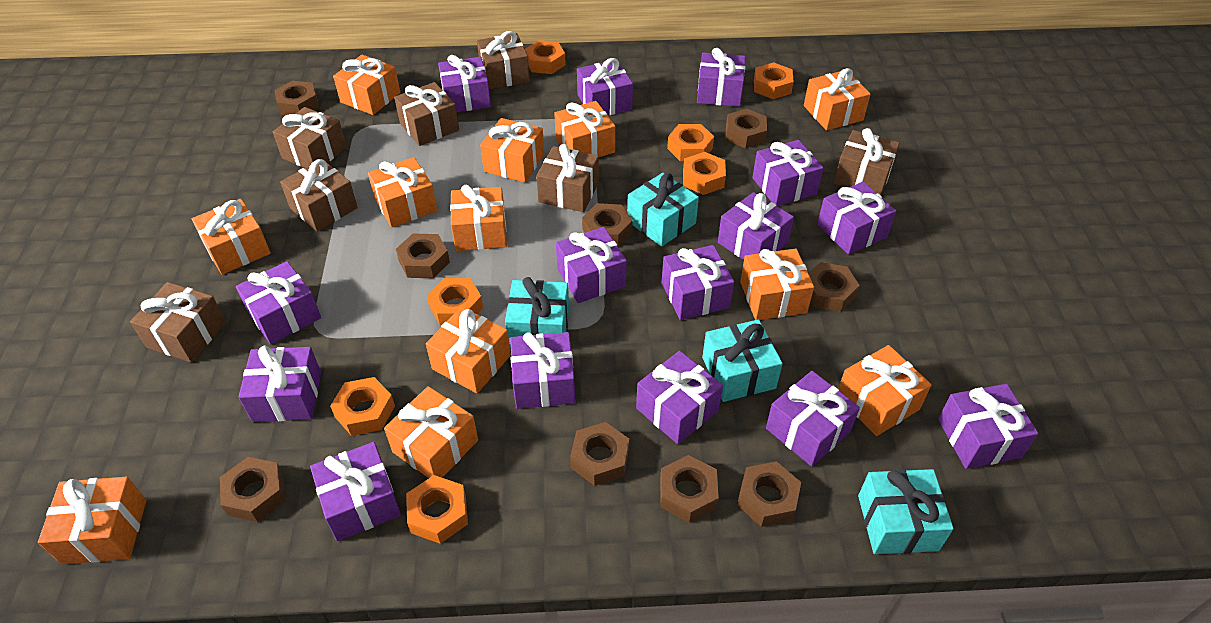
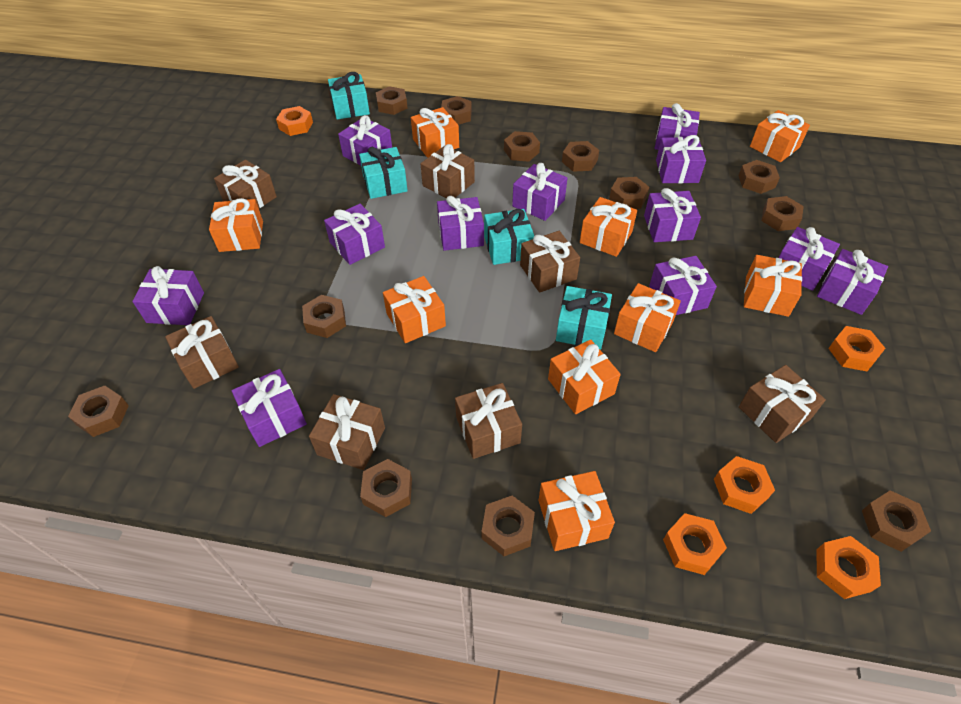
brown nut: [220,457,285,522] [274,81,319,115] [396,233,450,278] [570,422,629,486] [582,203,633,247] [660,455,719,523] [726,109,767,149] [737,461,801,527] [808,262,860,312] = 9 -> [68,386,129,437] [302,295,346,338] [360,459,412,517] [376,86,408,115] [441,96,472,125] [482,496,535,556] [504,131,540,162] [562,141,599,172] [609,177,650,209] [738,160,780,194] [761,196,804,231] [862,490,931,552] = 12
orange gift: [38,477,146,564] [192,199,271,275] [333,55,400,115] [368,157,437,227] [384,386,478,478] [426,307,511,393] [450,185,507,251] [480,118,544,183] [554,101,615,157] [740,248,814,320] [804,68,871,130] [838,345,932,436] = 12 -> [209,198,263,252] [383,276,446,343] [411,107,459,158] [538,471,615,551] [548,340,621,414] [580,197,637,257] [614,283,681,352] [744,255,802,317] [750,110,810,162] = 9
orange nut: [330,377,395,436] [406,475,468,544] [427,278,483,325] [525,40,566,74] [667,124,714,161] [683,152,726,195] [754,62,794,99] = 7 -> [276,106,313,136] [663,513,727,575] [714,456,775,514] [816,536,881,599] [828,326,885,371] = 5
purple gift: [236,261,321,344] [238,346,321,422] [310,442,401,541] [438,55,491,112] [510,332,575,409] [556,227,627,303] [577,58,633,115] [636,351,723,444] [662,245,734,320] [697,48,745,107] [718,192,794,260] [752,140,823,206] [766,371,860,467] [817,182,896,255] [938,384,1038,469] = 15 -> [132,266,204,325] [232,369,307,447] [324,204,385,265] [338,115,392,165] [437,196,484,251] [512,163,567,221] [644,188,701,242] [649,256,717,315] [655,103,700,150] [656,135,706,183] [778,227,840,291] [817,249,888,315] = 12

